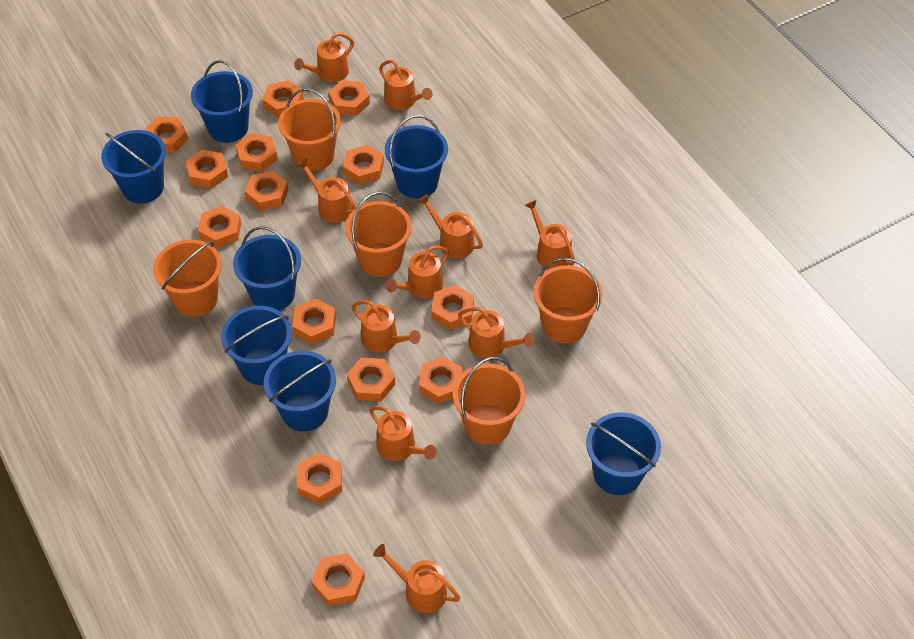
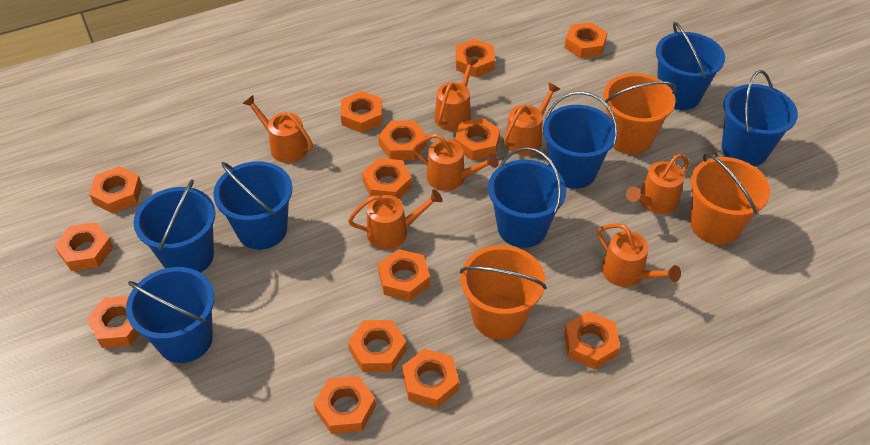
orange bucket: [153,240,222,317] [278,88,341,171] [345,192,412,277] [453,357,525,445] [534,257,603,343] = 5 -> [460,245,547,340] [603,73,677,155] [690,153,770,245] = 3
orange watering can: [294,33,354,82] [297,159,356,223] [352,300,420,353] [369,406,436,461] [373,544,460,613] [379,60,432,110] [386,246,449,299] [418,194,483,258] [458,307,534,359] [525,200,575,270] = 10 -> [243,95,313,163] [348,189,443,249] [413,134,499,191] [435,57,478,131] [503,83,560,155] [597,223,681,287] [626,154,689,214] = 7

